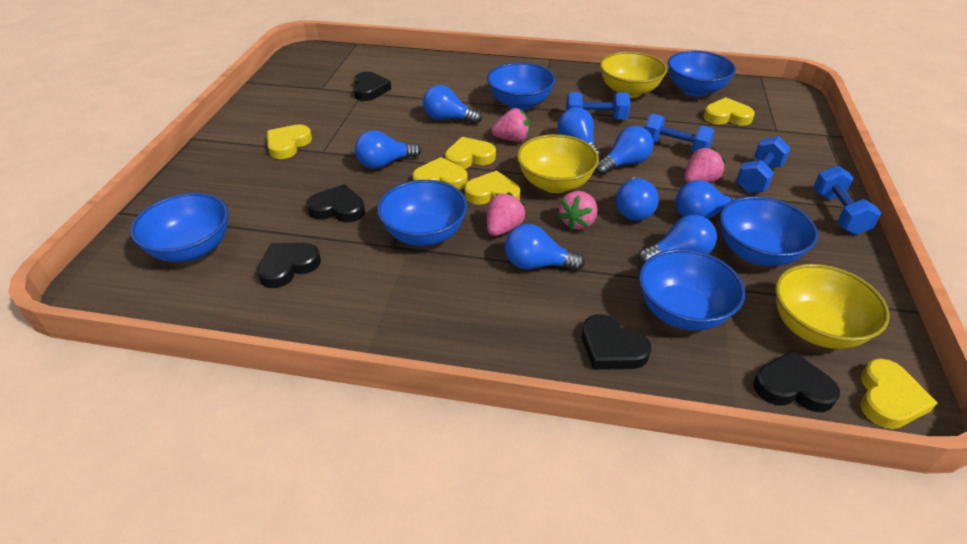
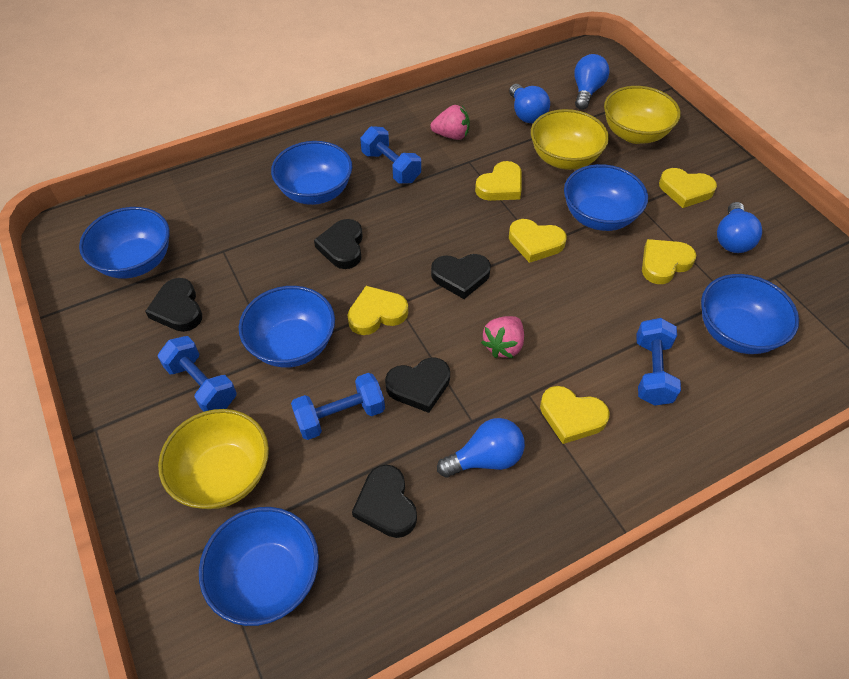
blue light bulb: [355,130,421,169] [423,85,482,124] [505,224,585,271] [558,107,601,158] [596,126,654,175] [616,176,659,221] [638,215,717,264] [676,180,740,219] = 8 -> [437,418,525,478] [509,84,550,123] [574,54,609,110] [717,202,762,253] = 4
pink strawberry: [487,192,526,236] [491,108,530,142] [558,191,597,230] [684,148,726,183] = 4 -> [430,105,470,140] [481,316,524,358] = 2

